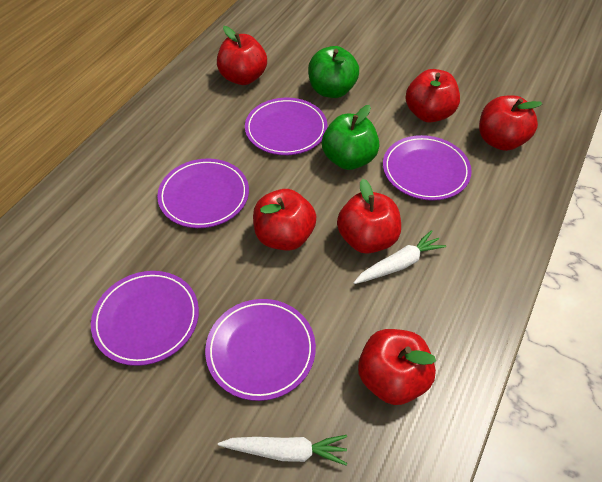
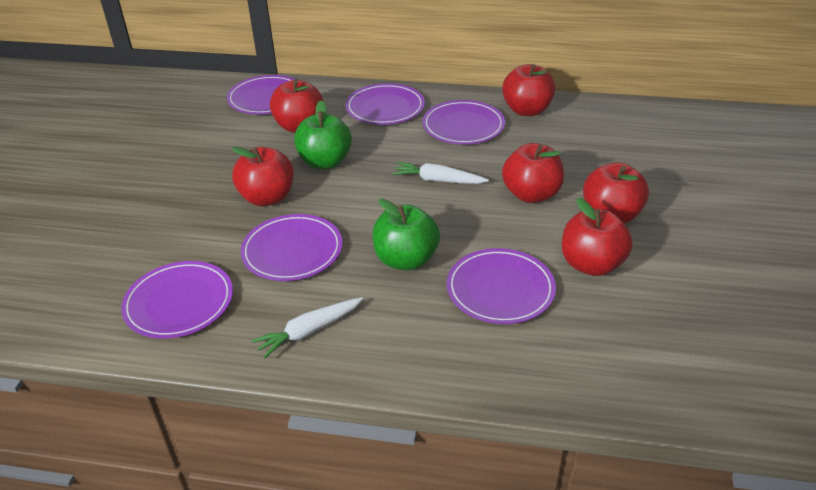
purple plate: [91,271,199,366] [157,159,249,228] [205,299,316,401] [245,98,327,155] [383,135,472,201] = 5 -> [121,261,233,338] [227,75,296,114] [240,214,342,281] [345,83,425,125] [422,100,505,144] [447,248,556,324] = 6

